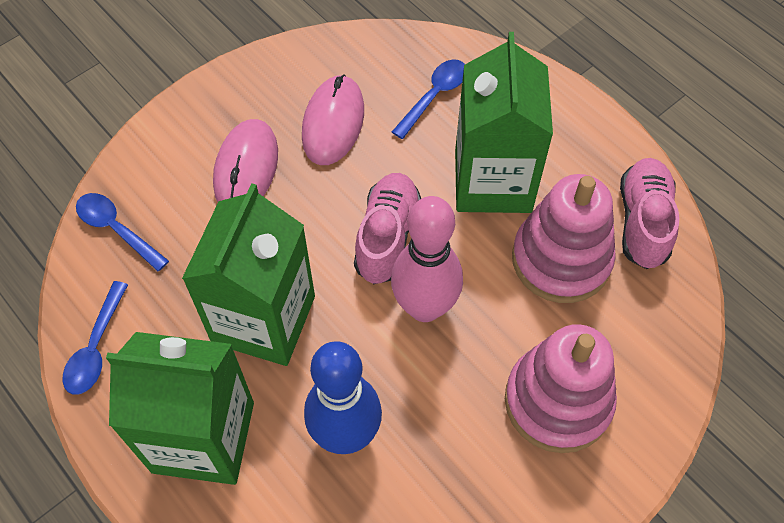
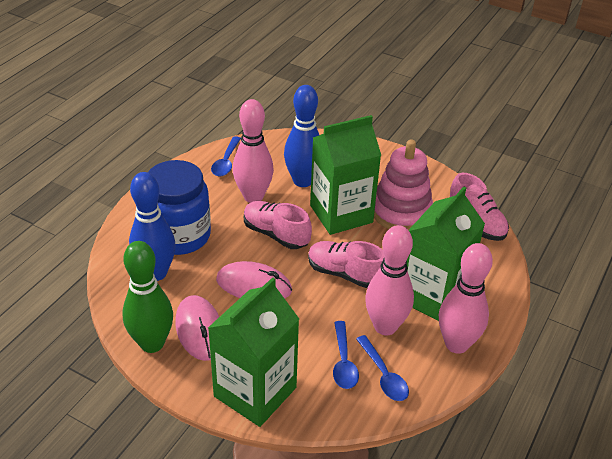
blue bowling pin: [304,341,382,454] = 1 -> [129,172,176,281] [284,85,319,187] = 2
blue jar: none = 0 -> [148,160,211,255] = 1
green bowling pin: none = 0 -> [122,241,173,353] = 1
pink bowling pin: [391,196,463,322] = 1 -> [233,99,274,203] [365,225,414,335] [439,243,493,354] = 3
pink shoe: [354,173,421,284] [620,158,679,269] = 2 -> [244,201,312,249] [308,241,384,288] [450,173,509,241] = 3
pink stacking toy: [505,324,617,453] [512,174,616,303] = 2 -> [374,140,433,230] = 1

